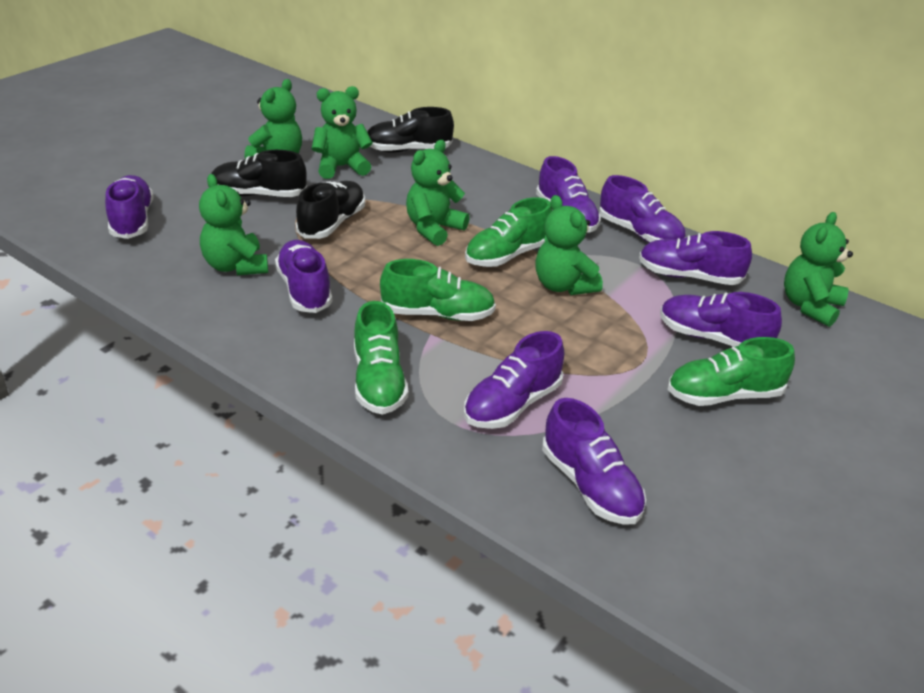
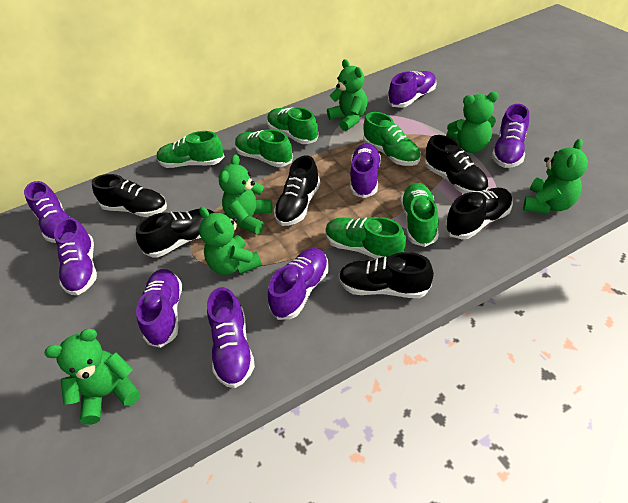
black shoe: [211,150,307,197] [296,181,365,239] [367,107,454,153] = 3 -> [92,174,167,217] [136,209,214,258] [274,155,320,226] [339,252,434,298] [425,135,488,194] [445,188,513,239] = 6
green shoe: [354,301,408,415] [380,259,496,321] [465,197,552,267] [667,337,795,406] = 4 -> [157,131,225,168] [235,129,293,167] [267,107,319,144] [325,217,406,259] [363,112,421,166] [400,183,439,247] = 6

